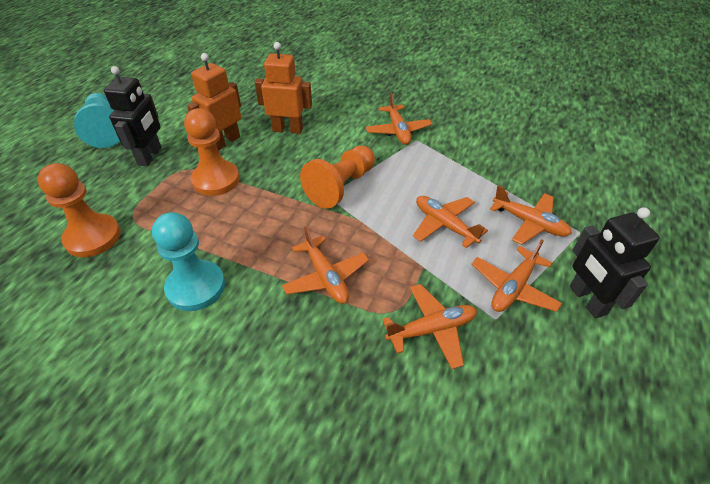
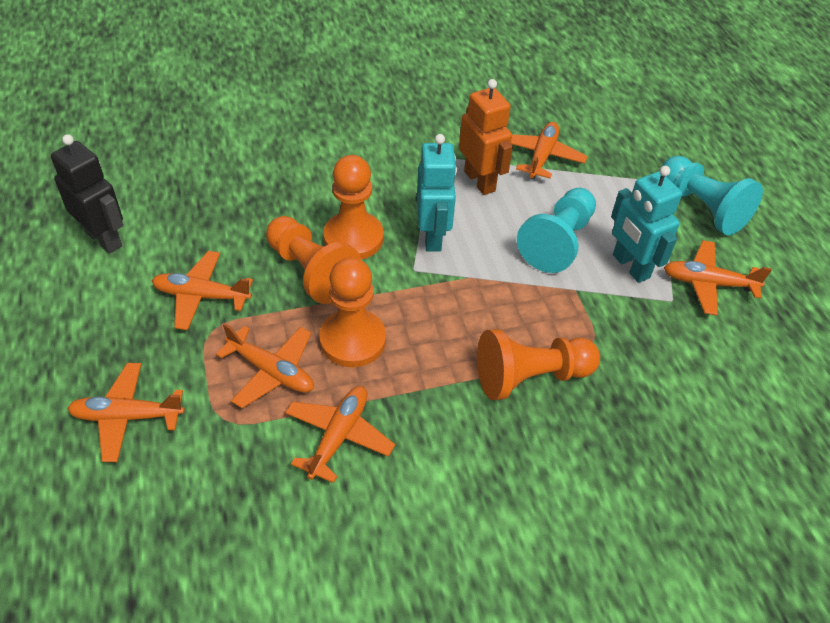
black robot: [104,66,162,166] [570,207,660,318] = 2 -> [51,134,123,254] = 1
orange pawn: [38,163,121,257] [184,108,240,196] [300,145,375,209] = 3 -> [266,216,361,304] [319,257,386,367] [323,155,384,259] [477,329,600,400] = 4
orange robot: [187,53,241,151] [255,42,312,134] = 2 -> [459,79,513,195] = 1
turquoise robot: none = 0 -> [417,134,457,252] [611,166,682,283] = 2

